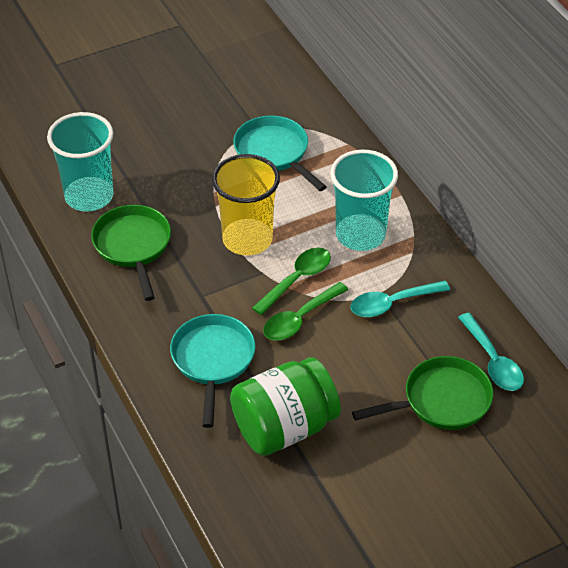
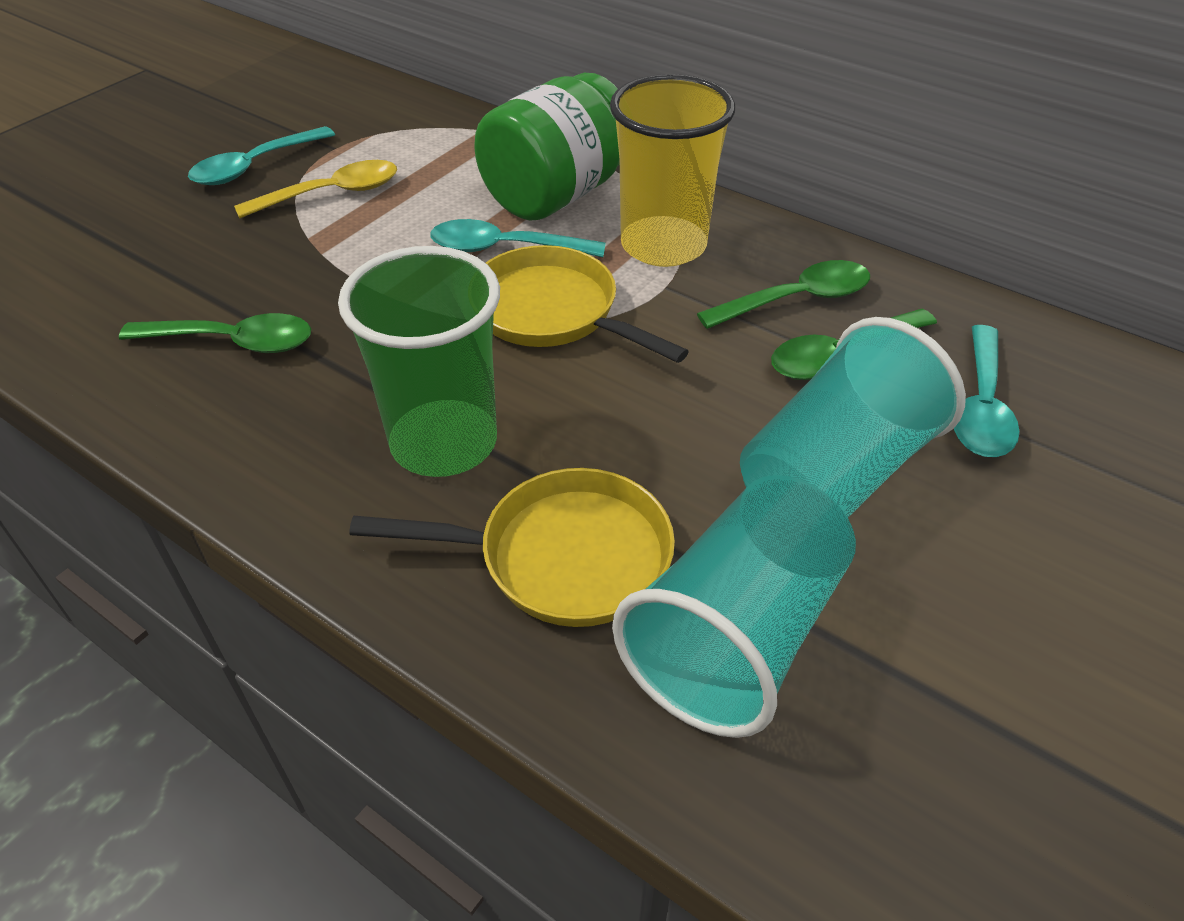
green cup: none = 0 -> [338,246,500,477] = 1
green pan: [91,205,171,301] [352,356,493,430] = 2 -> none = 0
green spoon: [252,248,331,315] [263,282,348,341] = 2 -> [119,313,311,353] [697,260,870,329] [771,309,937,380] = 3
turquoise pan: [170,314,255,428] [233,116,327,191] = 2 -> none = 0
turquoise spoon: [350,281,450,317] [458,313,524,391] = 2 -> [188,126,335,185] [430,219,606,257] [954,325,1020,457] = 3
yellow pan: none = 0 -> [349,468,675,627] [486,245,689,363] = 2
yellow spoon: none = 0 -> [234,160,397,218] = 1

